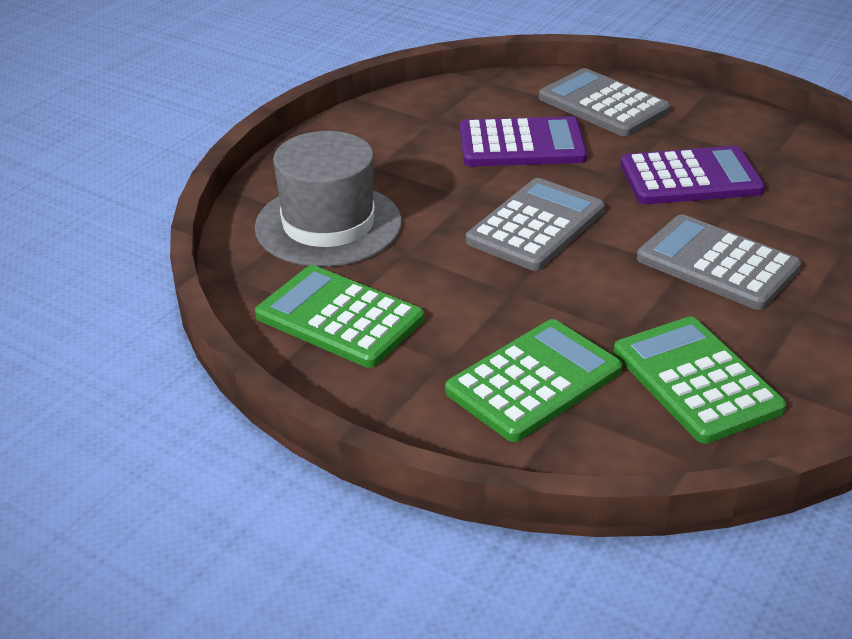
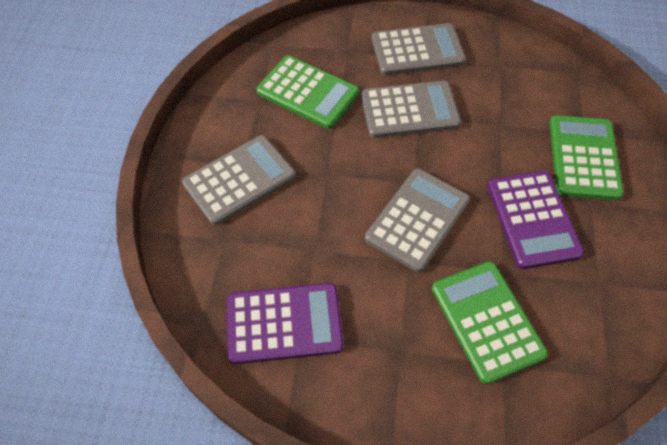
grey calculator: [466,178,605,271] [539,68,670,136] [637,214,801,310] = 3 -> [182,135,296,225] [361,81,461,138] [365,169,470,272] [371,23,466,75] = 4
grey hat: [255,131,402,267] = 1 -> none = 0

